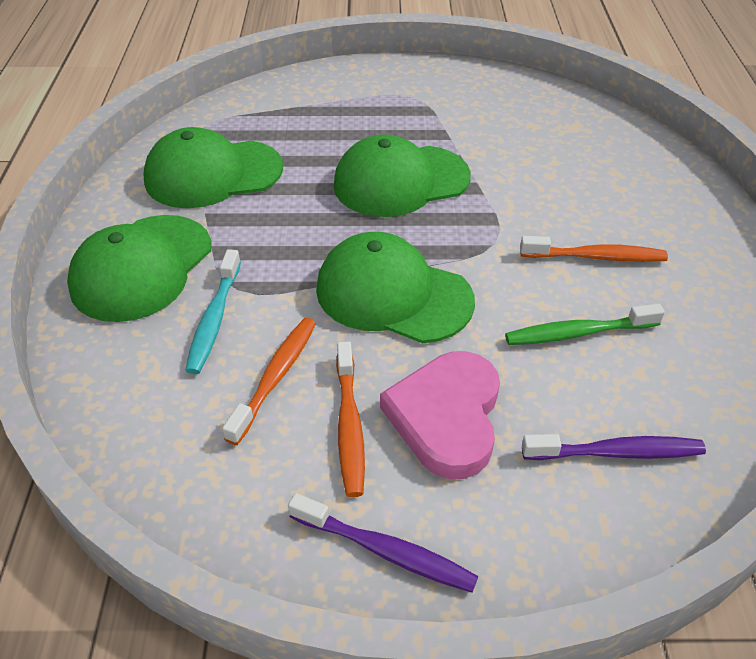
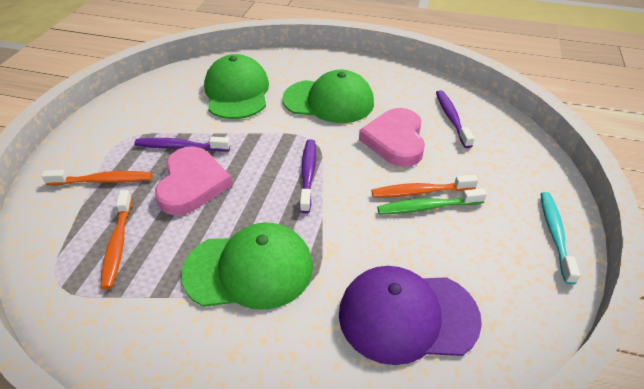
green cap: [67,215,211,322] [143,127,283,208] [316,232,475,343] [333,135,471,217] = 4 -> [181,223,313,310] [204,54,269,119] [282,70,374,123] = 3
pink heart: [380,351,500,479] = 1 -> [155,146,232,215] [359,108,425,167] = 2
purple cap: none = 0 -> [339,266,482,365] = 1
purple toothbrush: [288,493,478,593] [522,434,706,460] = 2 -> [134,137,230,151] [300,139,316,213] [436,90,474,148] = 3

